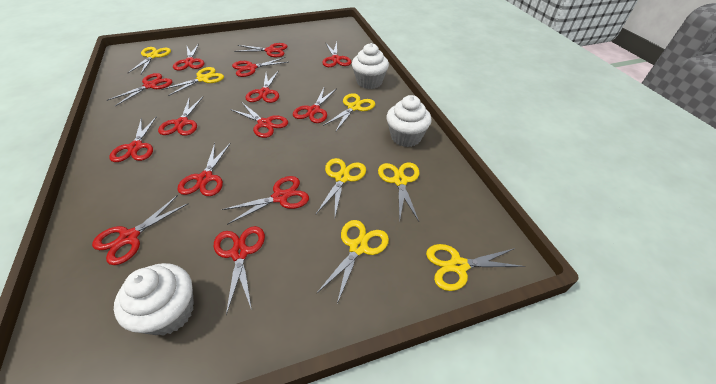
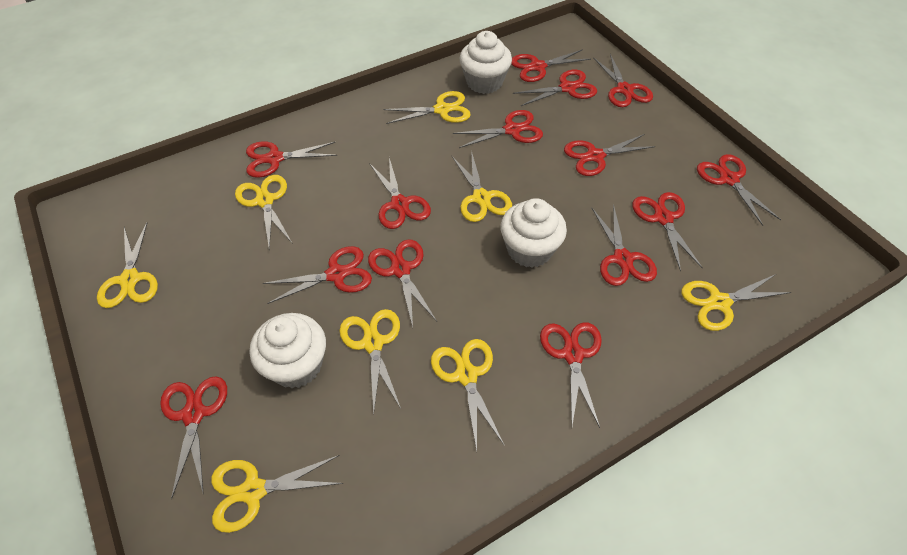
yellow scissors: [128,47,171,74] [161,67,224,96] [316,158,366,216] [316,220,389,304] [323,93,375,131] [378,162,420,222] [426,244,525,291] = 7 -> [97,222,158,308] [211,455,344,533] [235,175,293,249] [339,309,401,415] [383,91,471,124] [431,339,505,451] [452,150,512,222] [681,274,792,331] = 8

